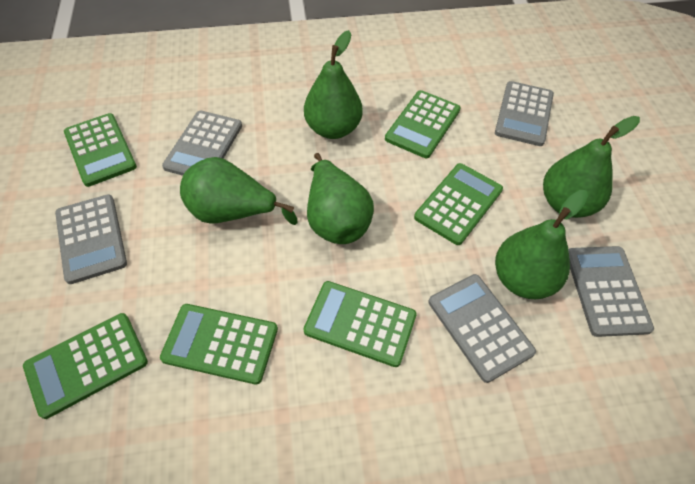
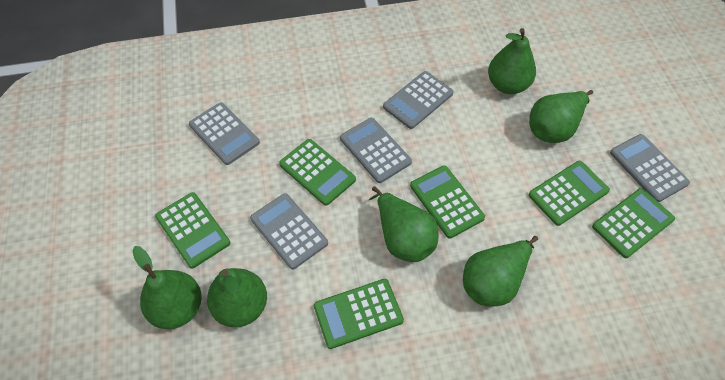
green pear: [180,157,298,225] [304,30,363,139] [307,153,374,244] [495,190,588,299] [543,116,640,218] = 5 -> [132,246,202,329] [207,268,267,327] [369,186,439,262] [463,236,538,307] [488,28,536,94] [529,90,593,143] = 6

